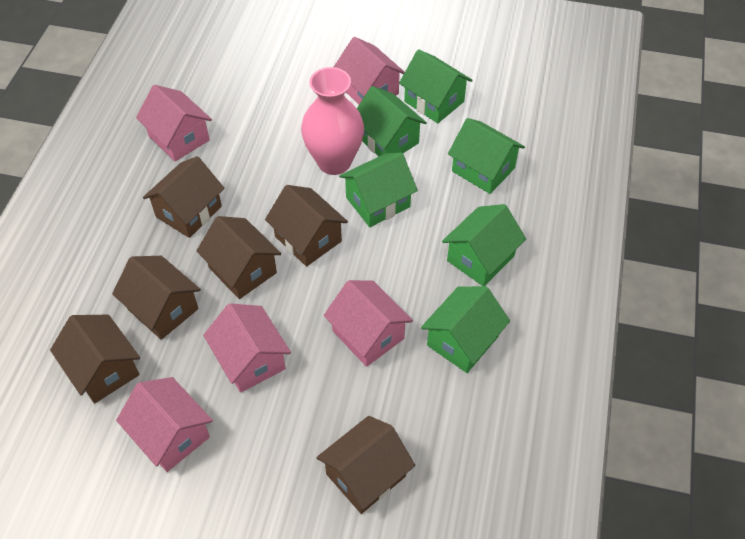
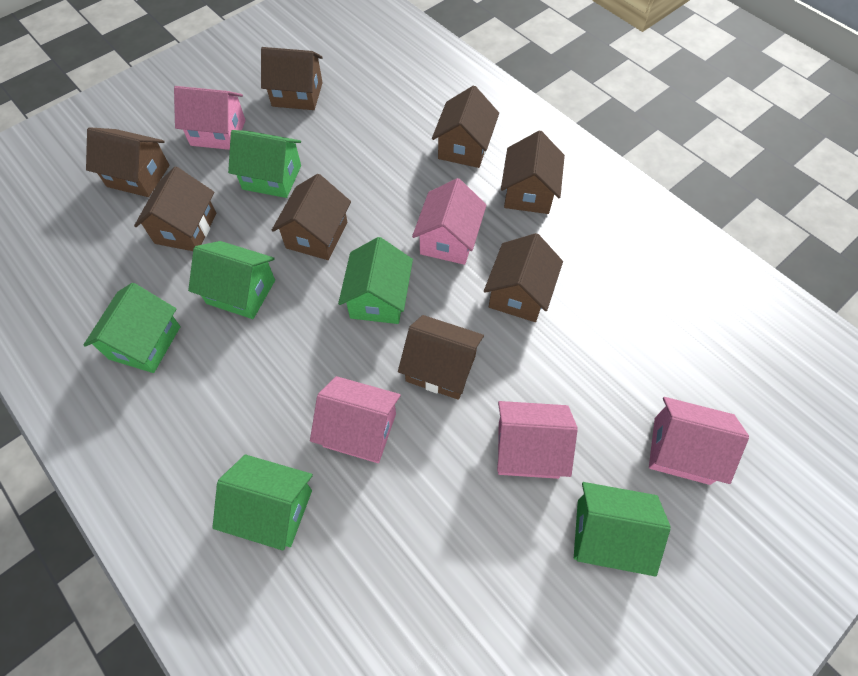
brown house: [50,315,140,404] [112,256,201,340] [143,156,225,238] [196,216,281,299] [265,185,348,267] [317,416,415,514] = 6 -> [86,127,170,197] [134,166,216,251] [261,47,323,110] [272,174,351,260] [398,315,484,400] [432,85,499,168] [484,233,563,322] [501,130,565,214] = 8
pink vase: [301,67,364,175] = 1 -> none = 0

